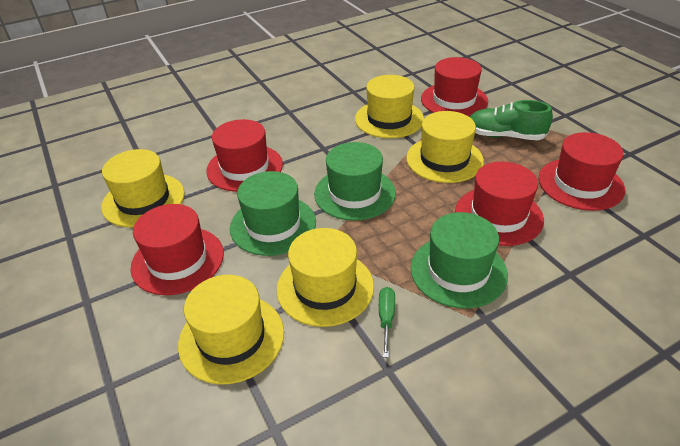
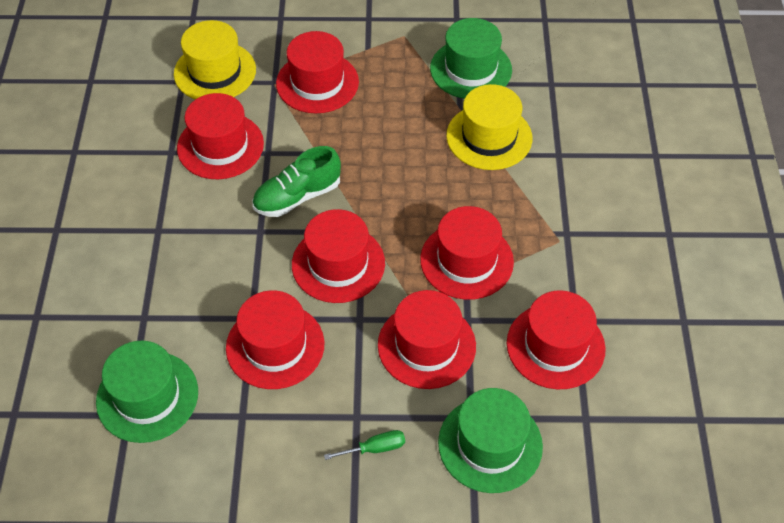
red hat: [130,204,224,295] [206,119,283,192] [421,57,488,117] [455,162,544,246] [539,132,625,211] = 5 -> [177,93,264,179] [226,290,324,389] [276,31,359,113] [292,209,385,303] [378,290,476,389] [420,206,514,300] [507,290,606,390] = 7
yellow hat: [101,149,185,227] [178,275,284,385] [277,228,374,327] [355,75,424,138] [406,111,484,183] = 5 -> [174,20,256,99] [446,84,532,170] = 2

